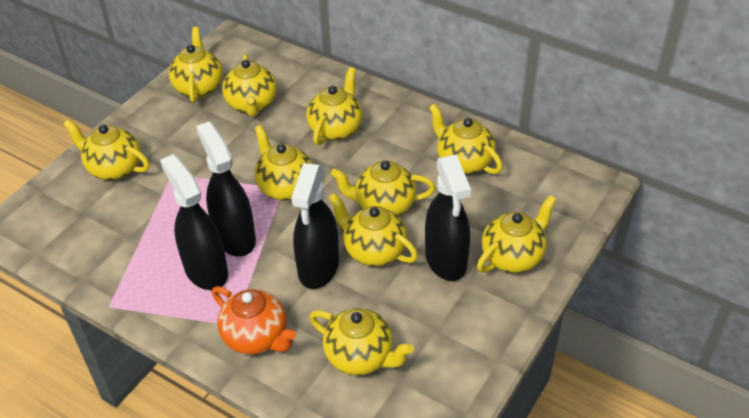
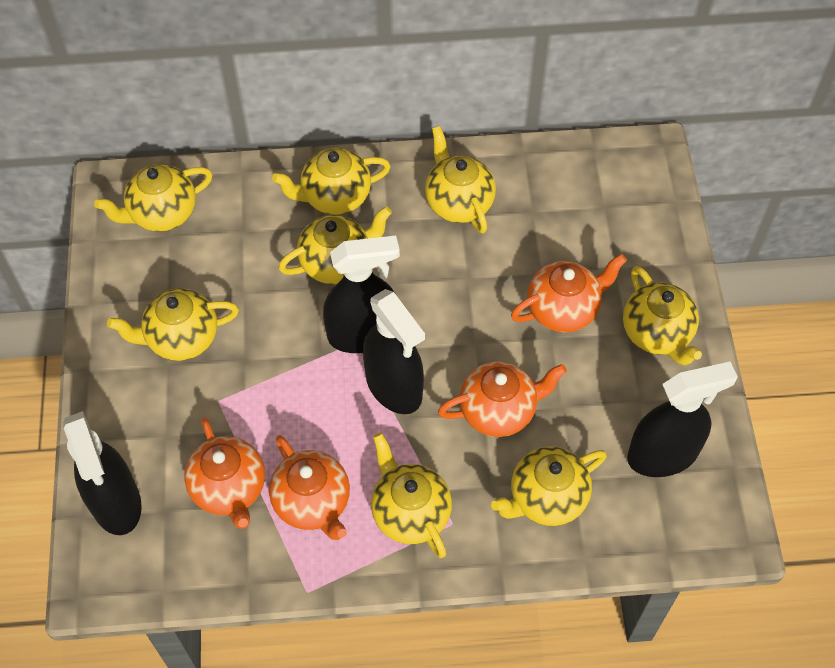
orange teapot: [212,286,296,355] = 1 -> [184,417,265,529] [269,435,350,540] [438,361,567,437] [511,254,627,332] = 4
yellow teapot: [63,119,149,180] [169,27,223,103] [222,54,277,117] [255,125,313,201] [306,67,362,145] [309,308,414,375] [329,193,418,266] [331,160,435,216] [429,103,503,174] [477,195,557,273] = 10 -> [94,164,213,232] [107,288,239,361] [272,148,391,215] [279,206,392,284] [371,433,452,558] [425,126,496,233] [491,446,607,526] [623,266,702,365] = 8

